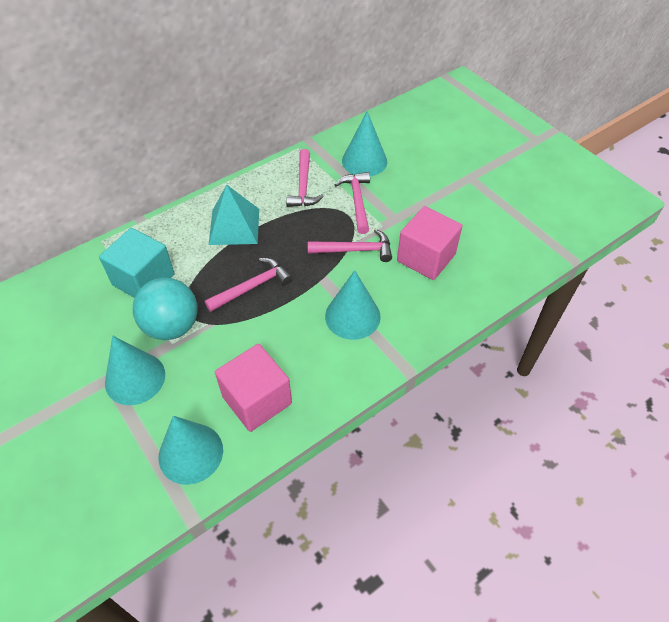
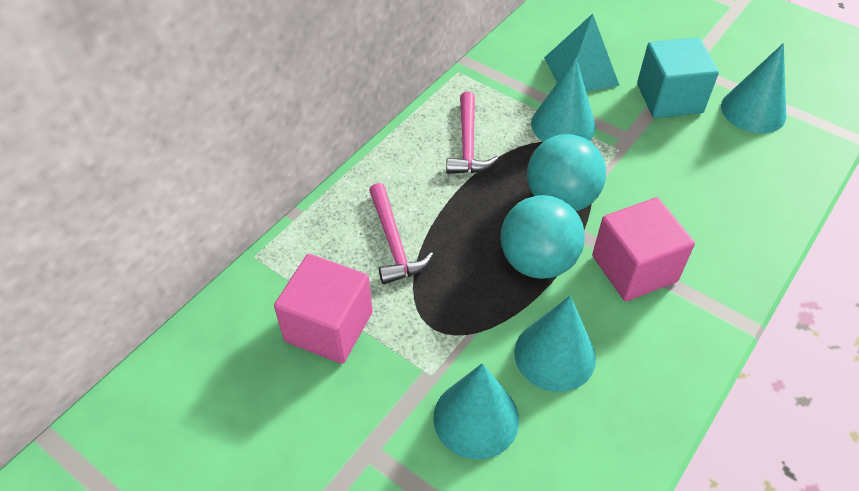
pink hammer: [205,258,292,312] [286,149,324,207] [308,229,392,262] [335,172,370,234] = 4 -> [369,183,434,284] [446,92,498,174] = 2
turquoise ball: [133,278,198,340] = 1 -> [500,195,585,279] [527,134,606,211] = 2

